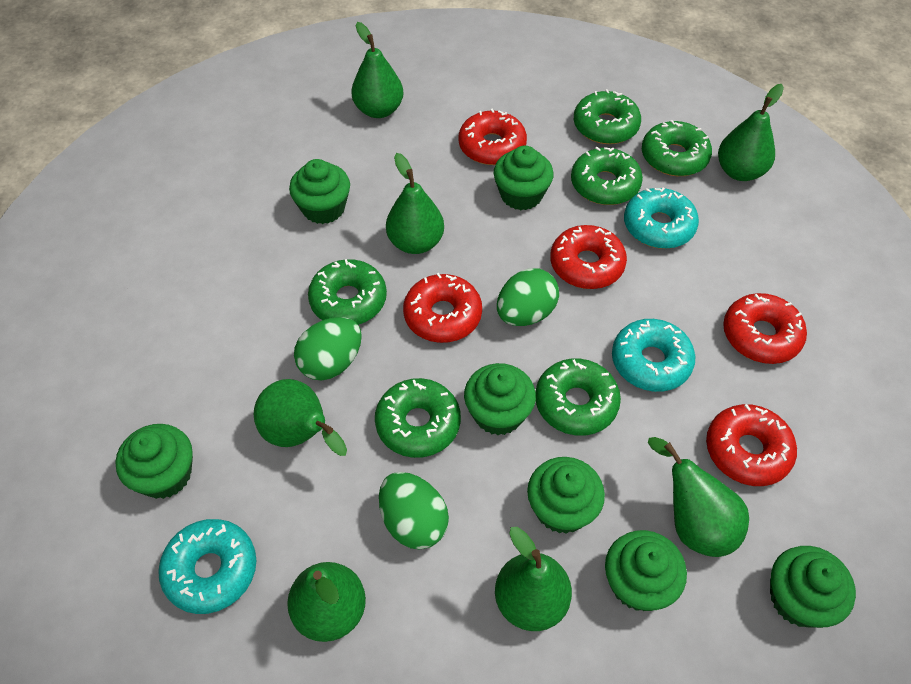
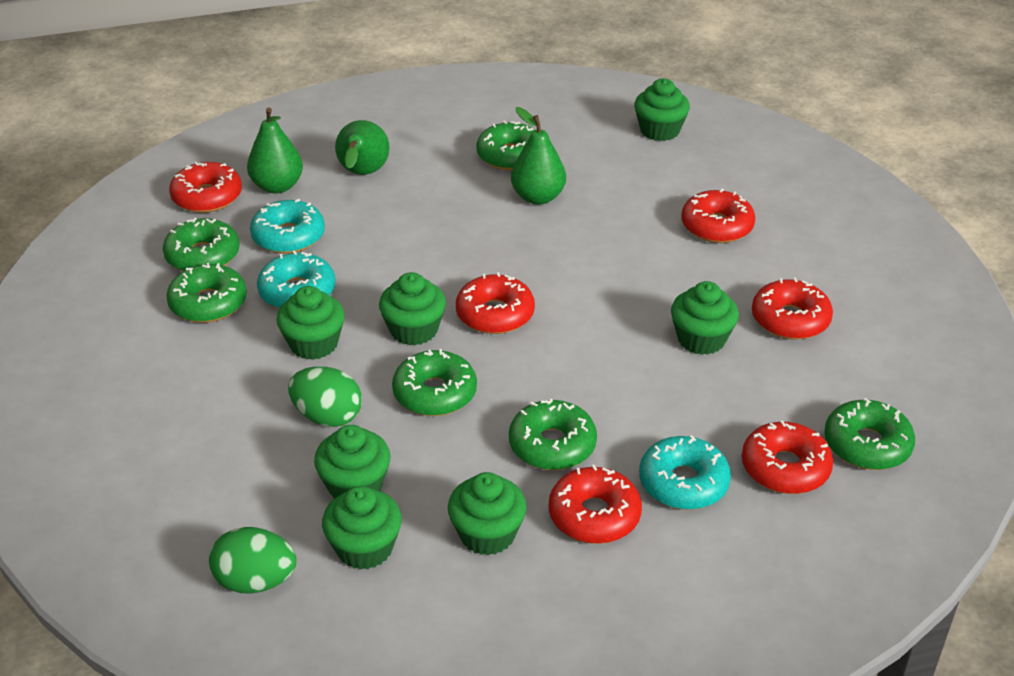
green egg: [294,317,362,381] [379,472,449,549] [497,268,559,326] = 3 -> [209,527,297,594] [288,367,362,427] = 2
green pear: [254,379,347,456] [287,562,366,642] [351,22,403,118] [386,153,444,254] [495,527,572,631] [648,437,749,557] [718,84,784,181] = 7 -> [247,108,303,194] [335,120,390,175] [511,107,566,205] = 3
red donut: [403,273,482,343] [458,109,527,165] [550,225,627,289] [706,404,797,486] [723,293,807,364] = 5 -> [169,162,242,213] [456,272,535,334] [549,465,642,544] [682,189,755,243] [742,420,833,494] [752,278,833,340] = 6

